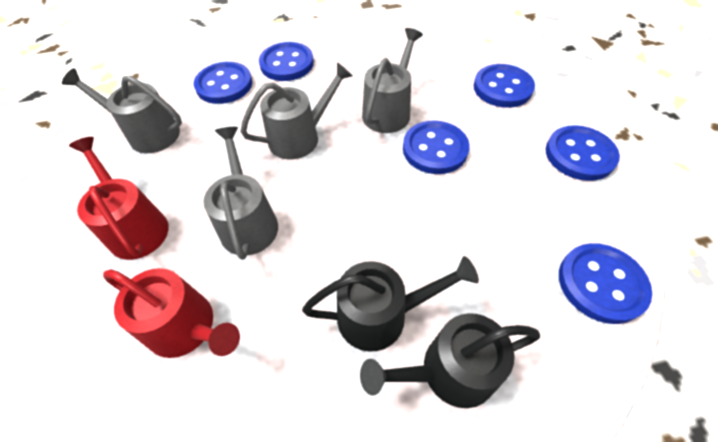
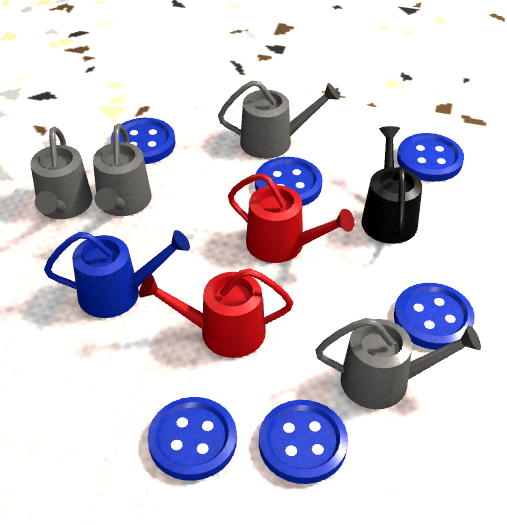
black watering can: [302,256,479,352] [360,313,540,408] = 2 -> [362,126,422,244] = 1
blue watering can: none = 0 -> [44,230,190,318] = 1

